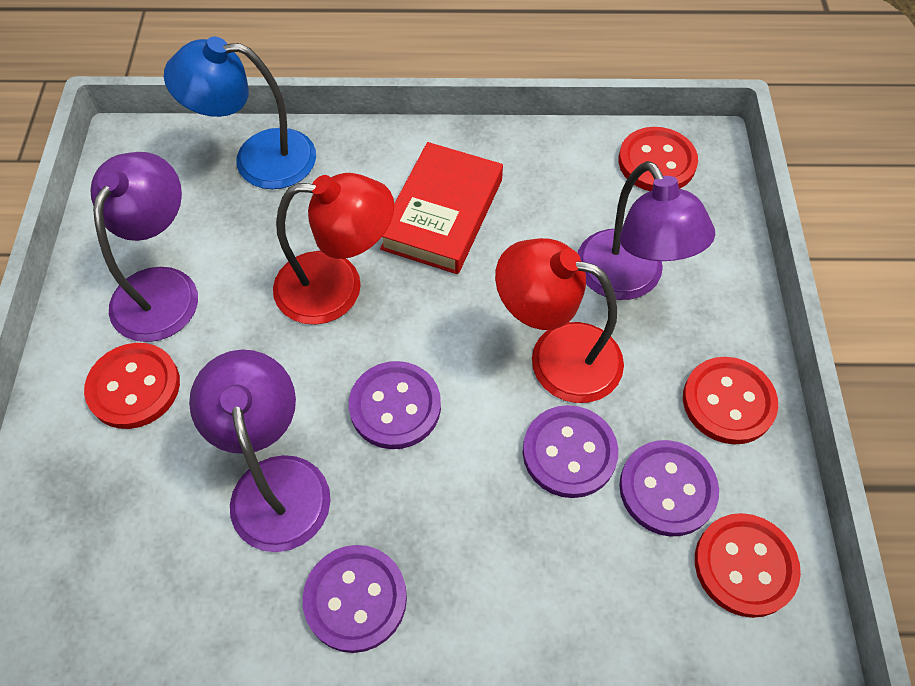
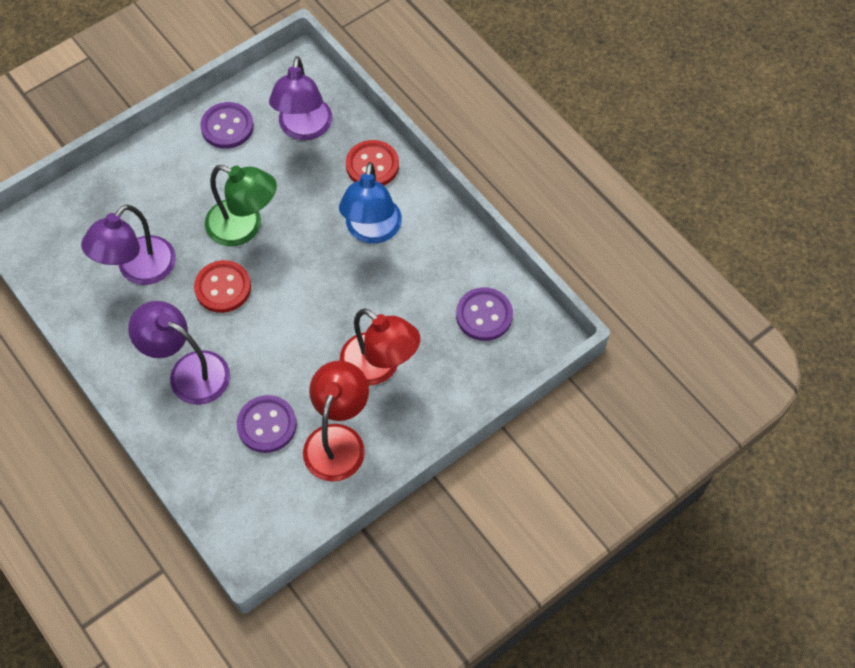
green lamp: none = 0 -> [205,165,277,246] = 1
purple button: [302,545,407,653] [349,361,441,449] [523,405,618,498] [619,440,719,536] = 4 -> [200,102,254,149] [237,395,297,453] [456,287,513,341] = 3
red book: [380,142,503,274] = 1 -> none = 0
red button: [84,343,180,429] [619,127,698,191] [683,357,778,445] [695,513,801,618] = 4 -> [194,260,251,313] [346,140,399,185] = 2

